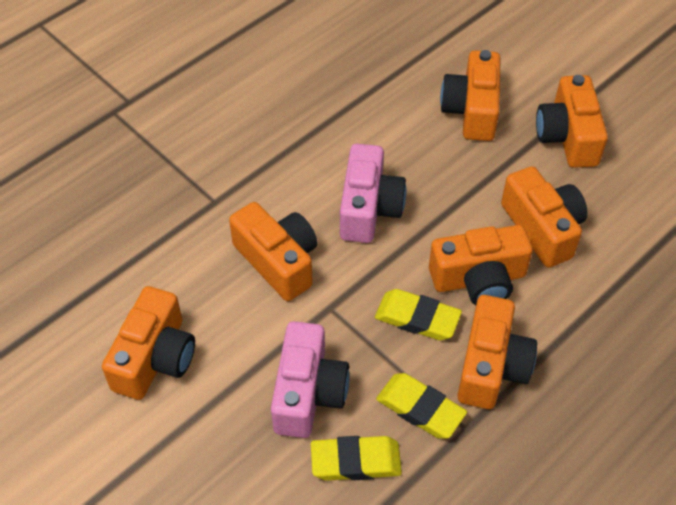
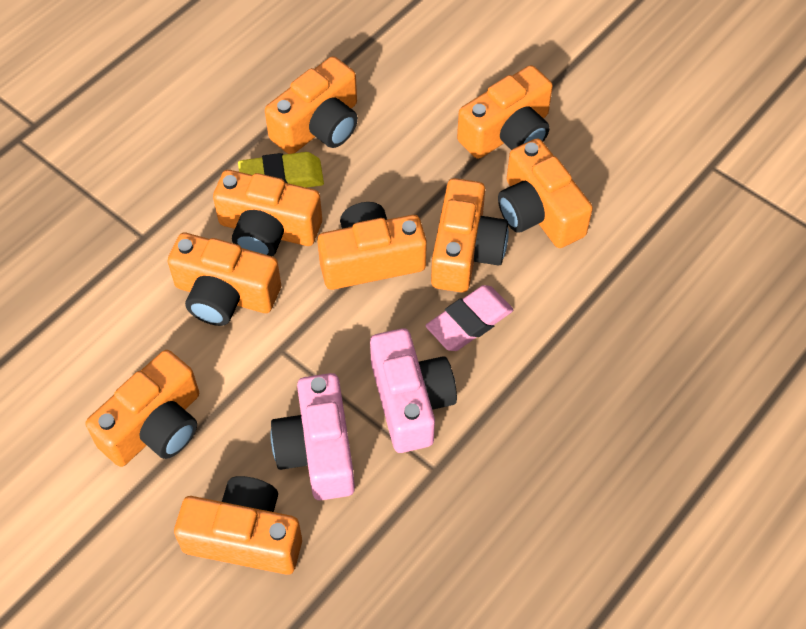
orange camera: [102,286,195,400] [229,202,318,301] [429,225,533,305] [440,50,500,141] [457,295,537,409] [501,166,587,268] [536,75,608,168] = 7 -> [85,350,199,467] [167,233,281,326] [174,476,302,575] [213,170,322,257] [265,56,358,154] [317,202,427,290] [431,178,509,293] [457,65,553,159] [498,138,593,248] = 9
pink eraser: none = 0 -> [426,285,514,351] = 1
yellow eraser: [311,436,402,481] [375,289,462,340] [376,373,467,438] = 3 -> [238,152,324,188] = 1

